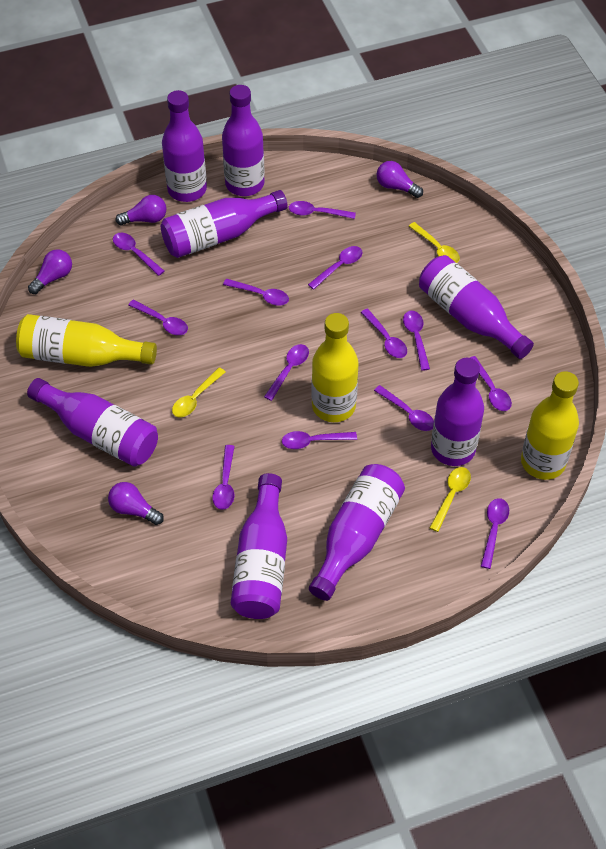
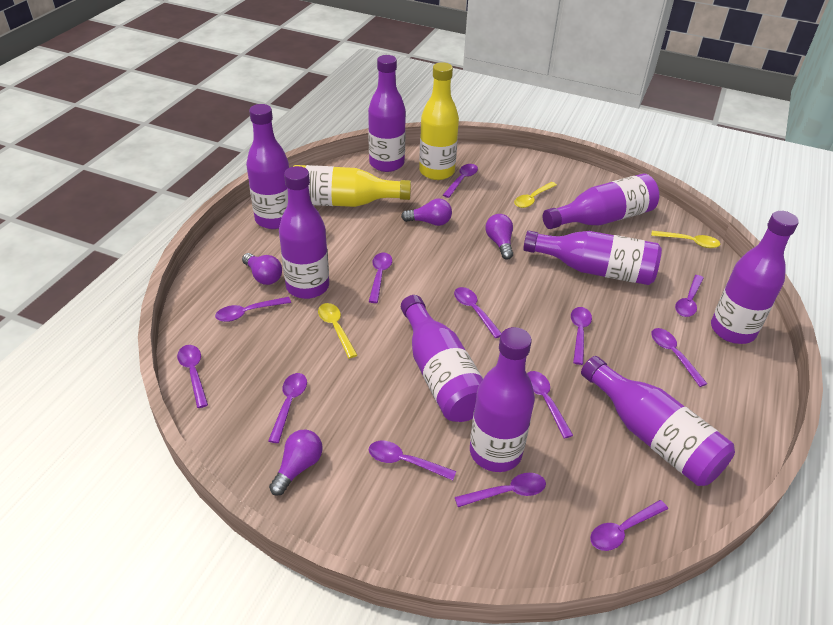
purple bottle: [27,378,158,467] [161,190,288,258] [162,90,207,202] [222,85,265,196] [231,473,287,619] [309,464,405,601] [419,255,534,359] [431,358,484,466] = 8 -> [246,104,289,229] [279,166,329,299] [368,55,406,172] [401,295,483,422] [470,327,535,472] [523,231,662,285] [543,174,660,229] [581,356,735,486] [711,211,799,344] = 9
yellow bottle: [16,314,157,367] [311,313,359,422] [521,371,579,480] = 3 -> [293,165,411,207] [419,62,459,180] = 2

